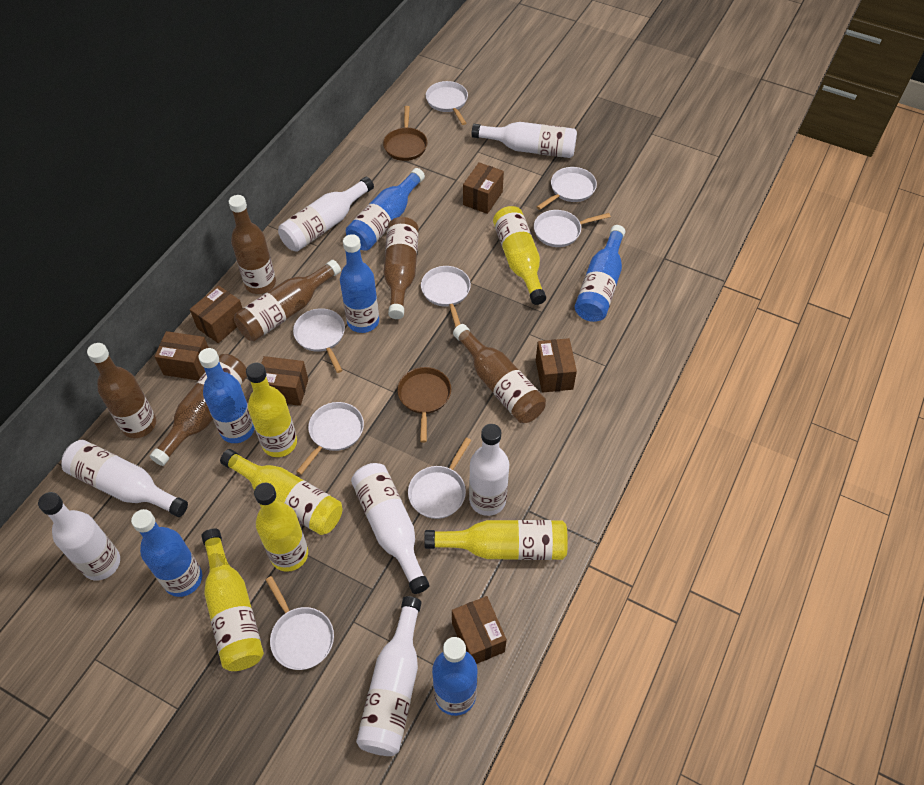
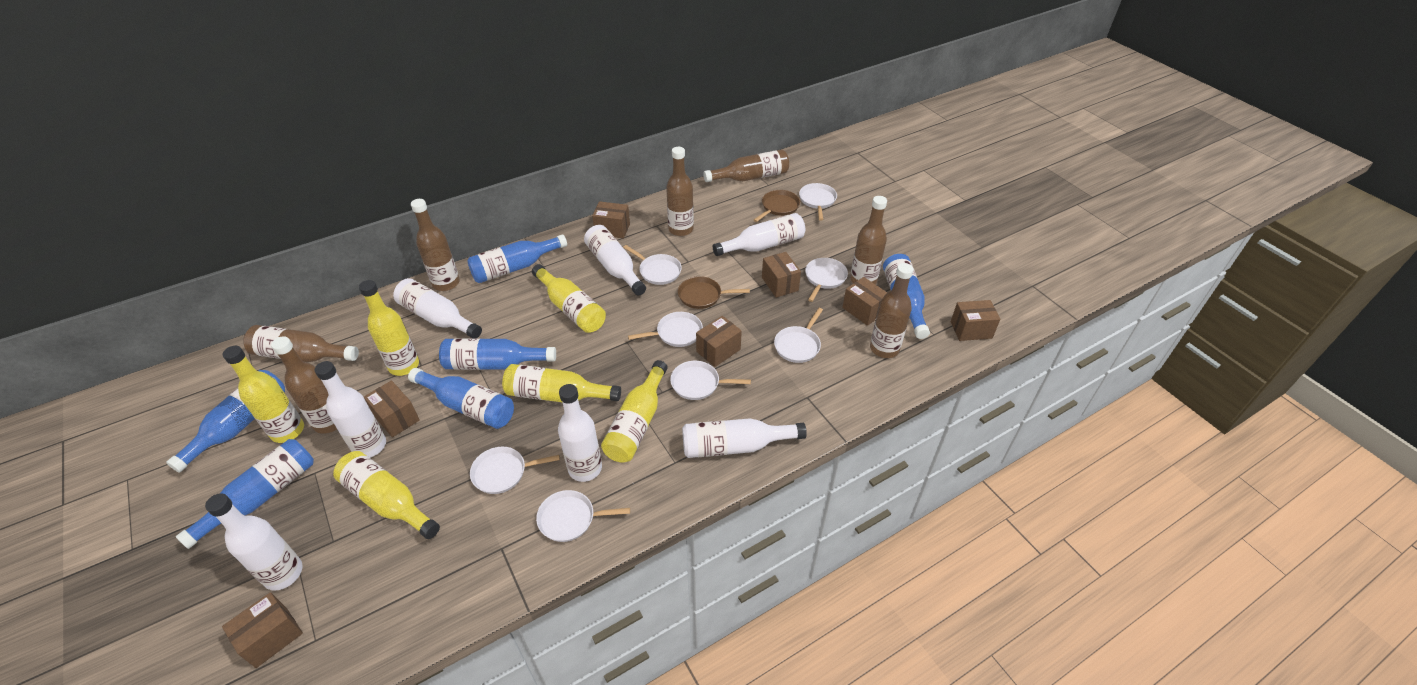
brown bottle: [87,343,156,438] [150,354,247,466] [229,195,276,294] [234,260,341,341] [383,217,419,319] [453,324,546,423] = 6 -> [243,325,359,362] [271,336,337,434] [411,199,460,291] [666,147,694,236] [703,149,789,182] [850,196,887,284] [870,263,913,358] = 7
brown box: [155,331,209,380] [190,285,243,343] [261,356,308,406] [452,596,507,664] [463,162,504,214] [536,338,577,393] = 6 -> [222,592,303,668] [364,380,420,438] [592,201,630,238] [696,316,742,367] [762,252,801,298] [842,277,887,326] [951,300,1000,341] = 7

